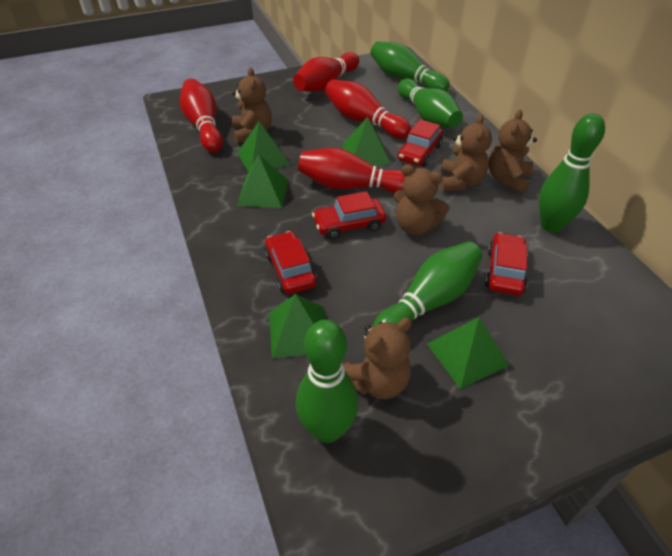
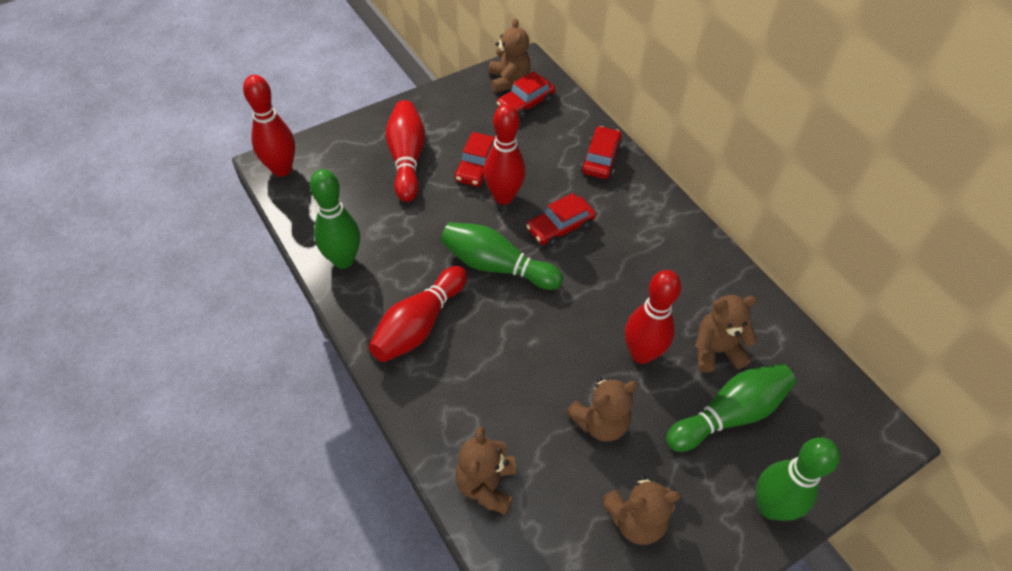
green bowling pin: [296,320,358,443] [371,41,450,91] [373,241,483,327] [398,79,463,128] [539,113,605,233] = 5 -> [310,169,360,269] [441,222,563,290] [666,364,796,452] [756,437,840,521] = 4
green pyramid: [237,121,290,172] [237,154,289,208] [269,294,326,359] [342,117,391,166] [427,317,510,389] = 5 -> none = 0
red bowling pin: [180,79,223,153] [293,52,359,92] [298,148,406,193] [325,79,411,139] = 4 -> [243,75,295,177] [369,266,467,362] [386,100,425,202] [484,104,525,205] [625,270,681,364] = 5

